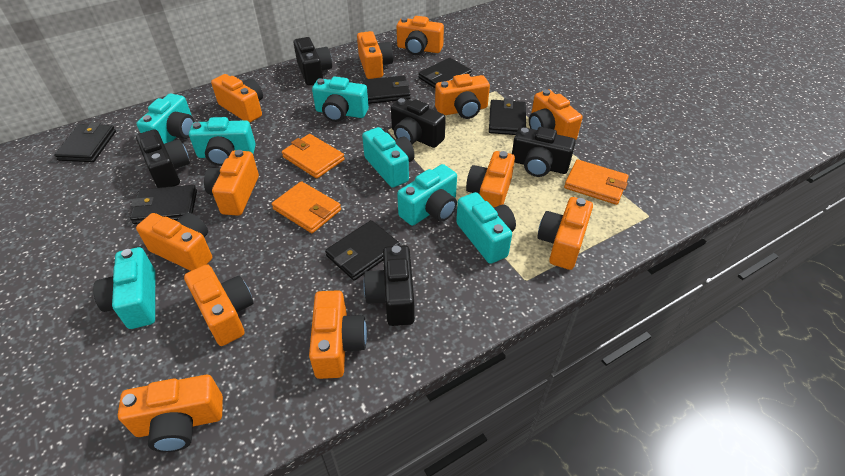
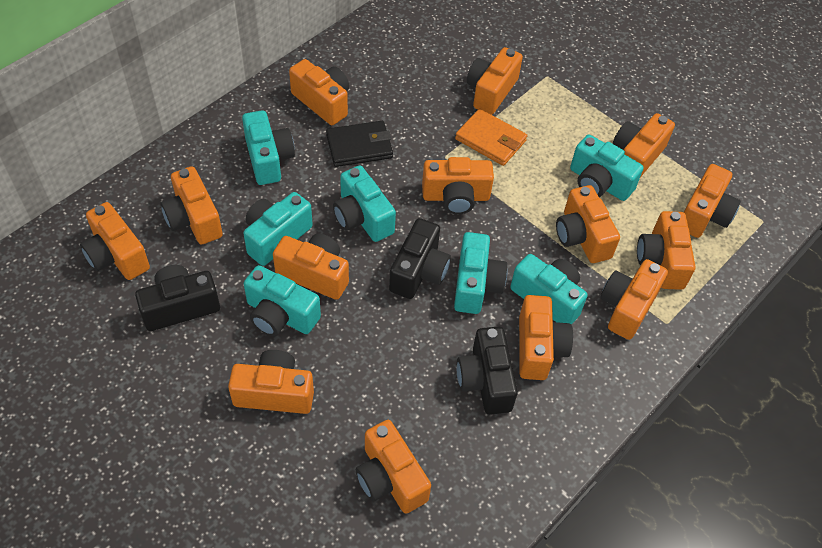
black camera: [136,129,190,188] [293,37,332,85] [363,245,415,326] [391,98,446,148] [512,127,576,177] = 5 -> [135,265,220,331] [389,218,451,299] [457,326,518,415] = 3
black wallet: [54,122,116,162] [130,185,197,224] [325,220,400,281] [361,76,411,104] [419,58,472,88] [489,98,526,135] = 6 -> [326,121,393,167] = 1
orange camera: [118,375,223,452] [136,213,212,271] [184,264,254,346] [204,150,259,216] [211,74,263,123] [309,290,367,379] [357,31,393,79] [397,16,444,55] [435,74,490,119] [466,151,515,208] [529,89,582,140] [537,197,593,270] = 12 -> [80,202,150,280] [160,166,223,245] [228,350,314,414] [273,233,349,300] [289,59,349,125] [356,420,431,514] [422,157,494,214] [467,47,523,115] [519,295,573,380] [556,185,620,263] [600,259,668,340] [613,113,675,176] [637,211,695,290] [684,164,741,238] = 14
orange wallet: [272,181,341,233] [282,134,345,178] [564,160,629,205] = 3 -> [455,109,527,166] = 1

